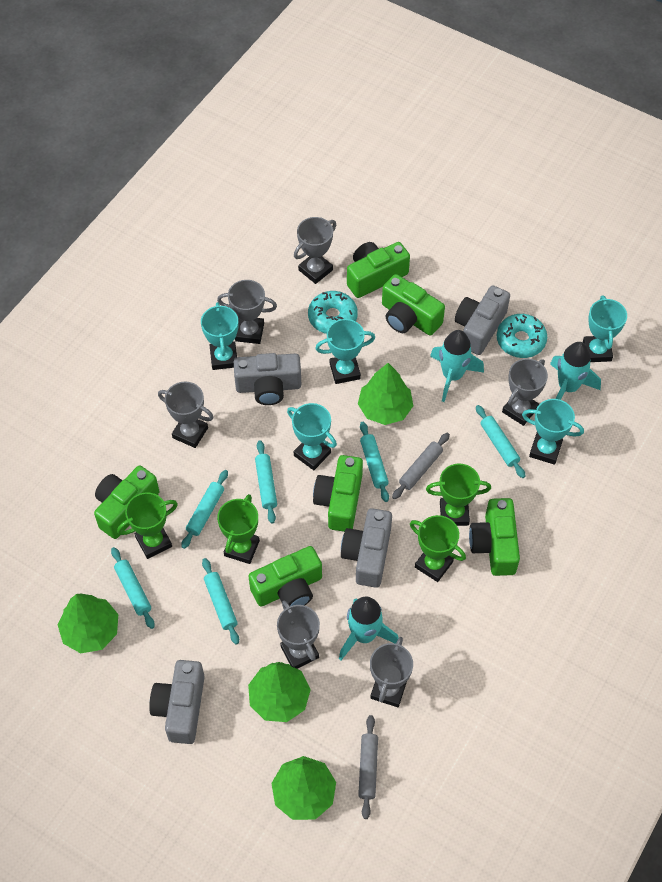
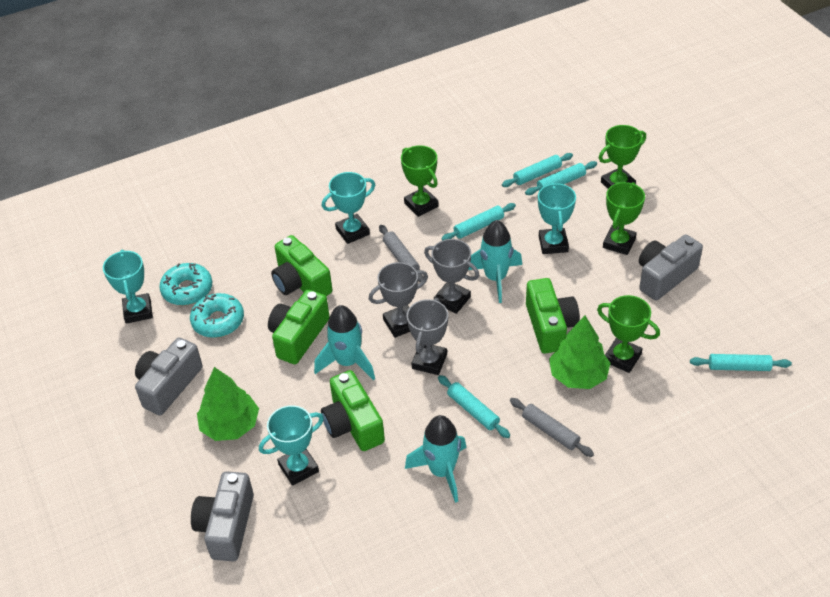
green camera: [94,465,159,539] [248,546,322,606] [313,455,363,532] [347,242,410,298] [382,274,445,335] [469,498,520,576] = 6 -> [268,289,330,364] [271,235,332,296] [321,370,385,451] [526,278,580,354] = 4
green tree: [58,594,118,653] [248,662,311,722] [271,756,336,820] [358,363,413,425] = 4 -> [197,367,259,441] [549,316,610,389] = 2
grey camera: [149,660,205,744] [234,353,301,405] [341,508,392,588] [455,285,510,355] = 4 -> [135,338,203,415] [191,471,254,561] [639,235,703,301] = 3
grey trophy: [158,381,214,448] [217,280,277,344] [277,601,320,669] [294,217,336,284] [370,637,413,707] [502,358,548,426] = 6 -> [369,262,428,338] [407,298,448,375] [424,239,479,314] = 3
turquoise rolling pin: [111,547,155,629] [181,470,228,549] [202,558,239,645] [255,440,277,524] [360,422,389,502] [476,405,525,478] = 6 -> [438,375,510,438] [441,203,516,240] [502,153,573,187] [525,161,597,195] [690,354,792,371] = 5
turquoise trophy: [201,302,238,370] [287,403,337,470] [315,319,375,384] [522,399,584,465] [583,295,627,362] = 5 -> [103,249,153,324] [259,405,324,486] [322,172,375,244] [538,182,576,254] = 4

